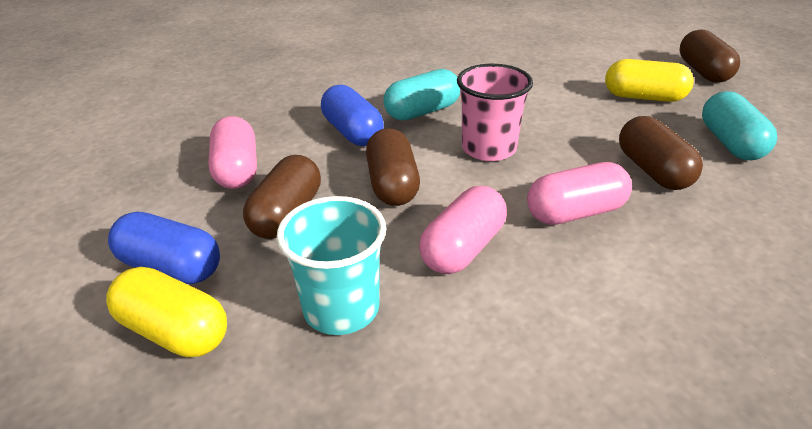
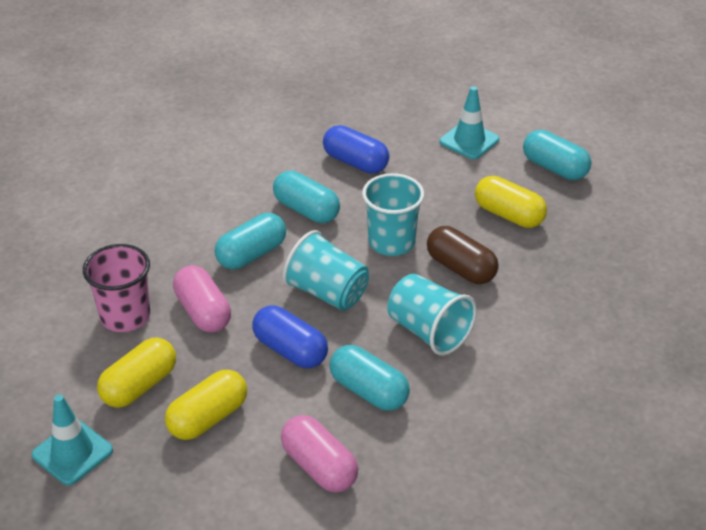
brown capsule: [243,155,321,239] [366,128,420,206] [619,116,703,190] [680,29,740,83] = 4 -> [427,226,499,284] = 1
pink capsule: [208,116,257,189] [419,186,507,274] [527,162,632,225] = 3 -> [173,265,231,333] [281,415,358,492] = 2
turquoise capsule: [383,69,460,120] [702,91,777,160] = 2 -> [215,213,286,269] [273,171,340,223] [329,345,410,411] [523,130,591,180] = 4
turquoise cup: [277,196,386,335] = 1 -> [282,230,369,311] [362,173,424,256] [387,274,477,356] = 3
turquoise traffic cone: none = 0 -> [32,395,113,485] [439,86,499,159] = 2
yellow capsule: [106,267,227,357] [605,59,694,102] = 2 -> [97,337,176,408] [165,369,247,440] [475,176,547,228] = 3

